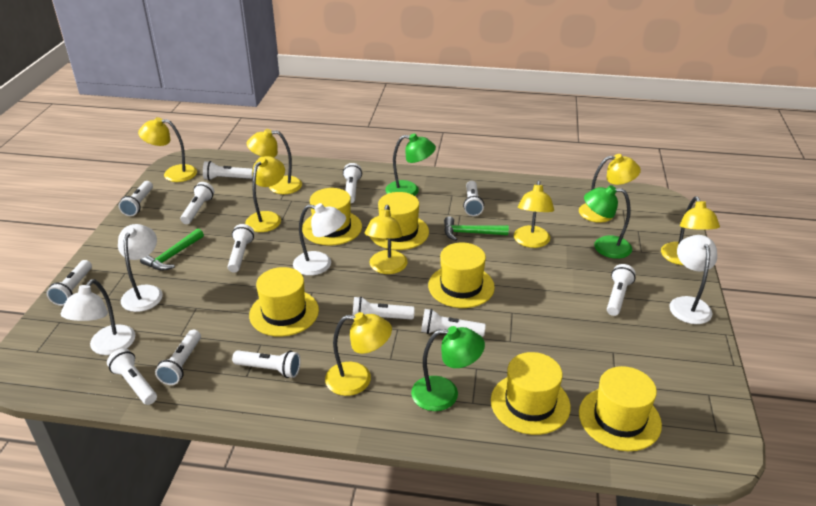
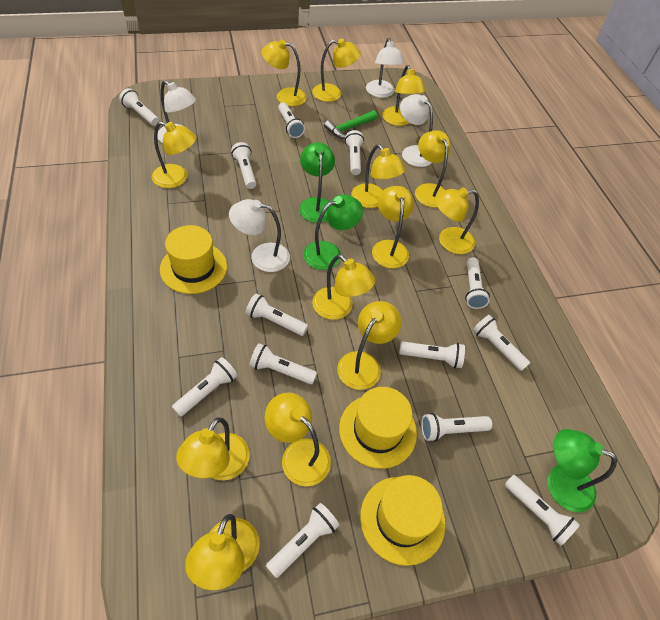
green hammer: [140,229,204,271] [444,216,509,241] = 2 -> [324,110,377,139] = 1
yellow hat: [249,267,319,337] [302,188,362,246] [370,192,429,250] [428,243,495,308] [491,352,571,435] [579,366,662,451] = 6 -> [160,225,227,294] [339,387,417,469] [360,475,445,566] = 3
yellow lamp: [138,117,197,182] [245,156,285,232] [247,129,302,194] [325,312,392,396] [365,205,408,274] [514,181,554,248] [579,154,641,223] [661,197,720,265] = 8 -> [152,121,197,188] [176,417,250,480] [185,514,260,590] [261,39,307,106] [265,392,331,486] [312,39,361,102] [312,255,375,320] [337,301,401,390] [352,144,406,208] [372,186,414,268] [382,65,426,126] [415,130,451,208] [435,188,479,254] = 13

